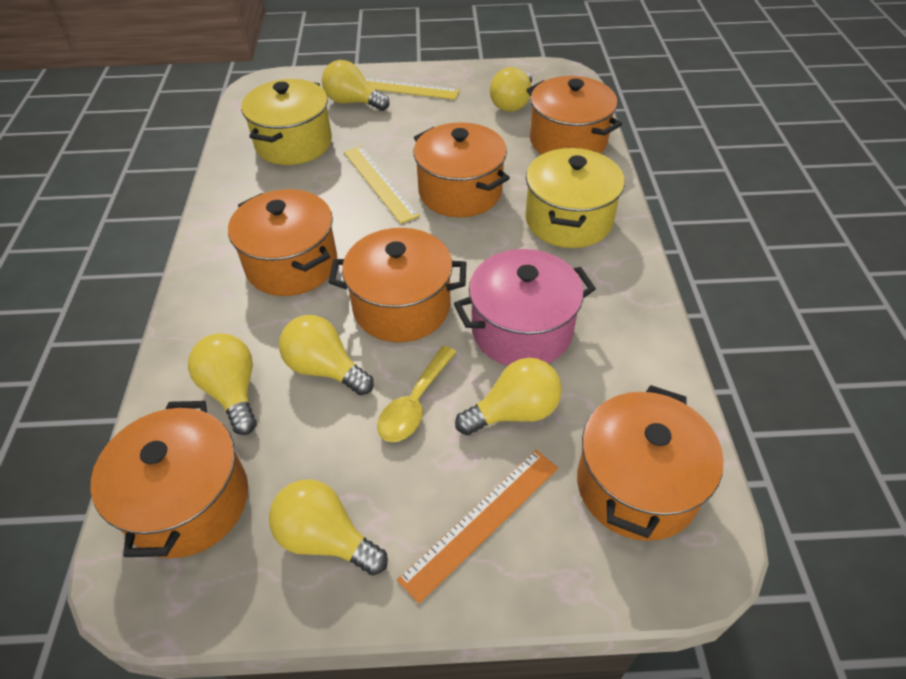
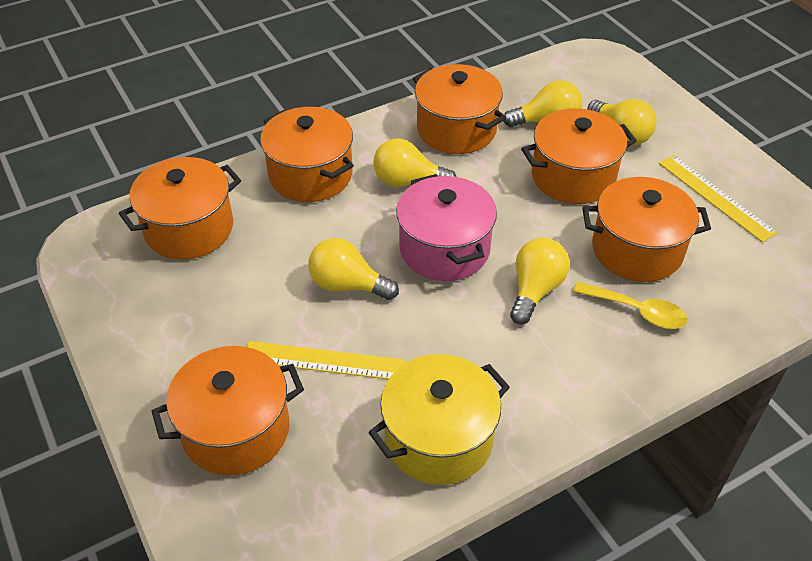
orange ruler: [397,450,558,604] = 1 -> none = 0
yellow light bulb: [188,333,257,435] [269,479,388,576] [279,315,374,395] [322,60,390,111] [455,358,562,435] [490,67,532,112] = 6 -> [308,238,399,300] [373,139,457,187] [503,80,582,127] [510,238,570,325] [587,99,657,145] = 5
yellow pot: [241,79,332,165] [525,148,625,248] = 2 -> [369,354,510,485] = 1

